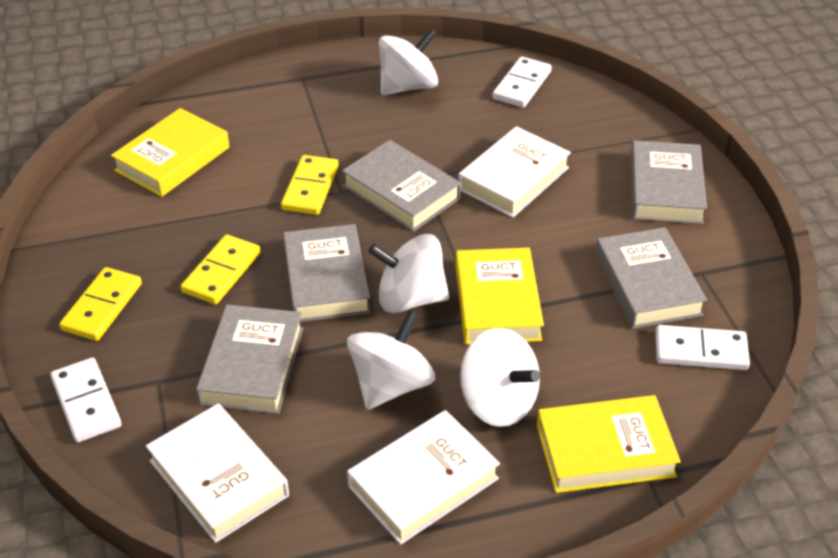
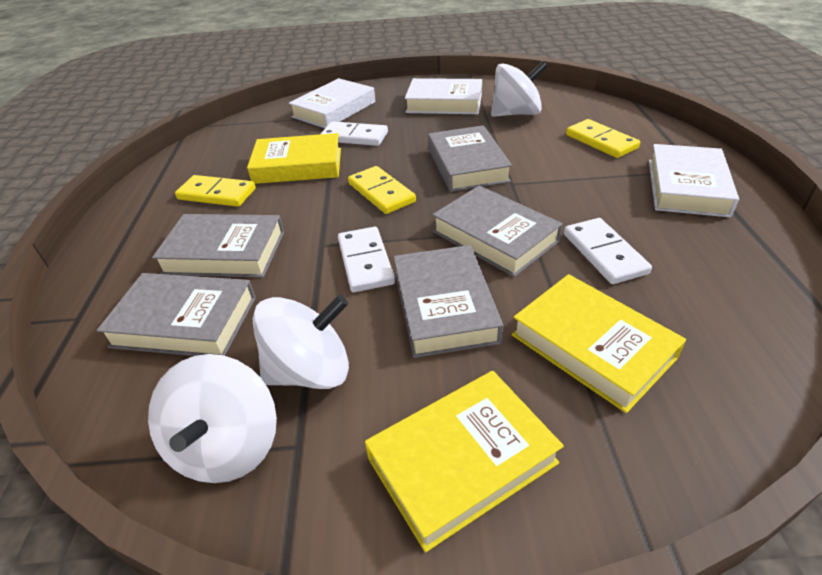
white spinning top: [347,310,435,410] [368,234,450,313] [379,28,438,95] [460,328,540,427] = 4 -> [148,354,277,483] [253,295,349,389] [491,61,548,117] = 3

